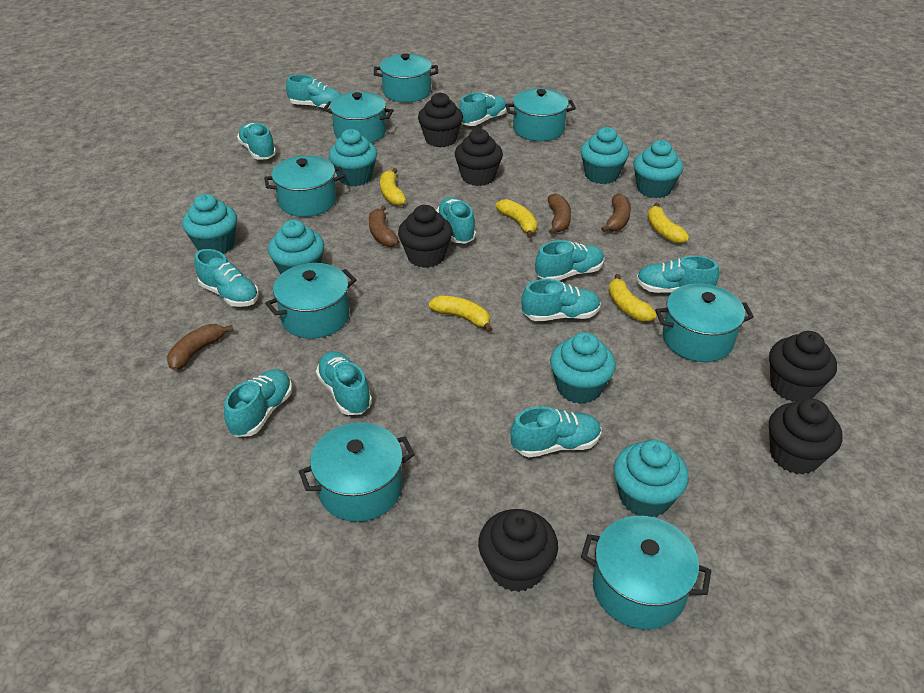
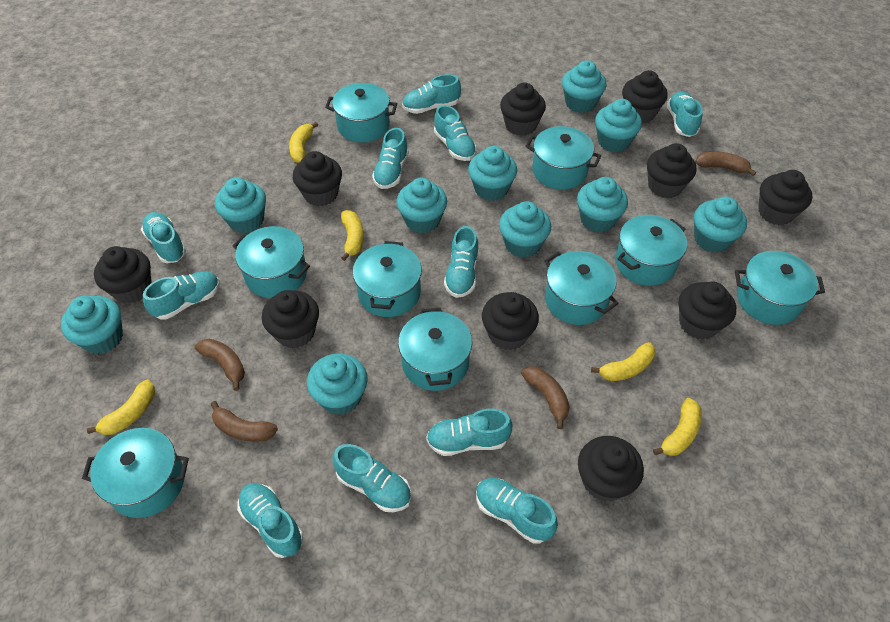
black cupcake: [398,205,453,268] [418,93,463,147] [455,129,503,186] [478,509,558,592] [769,331,837,402] [769,398,843,474] = 6 -> [94,246,151,304] [262,290,319,348] [293,151,342,206] [482,292,539,350] [500,82,546,136] [578,436,644,502] [622,70,668,123] [647,143,696,198] [679,282,736,340] [758,170,812,225] = 10
turquoise cupcake: [182,194,237,254] [268,220,324,274] [329,129,377,186] [550,332,616,404] [580,127,629,184] [614,440,689,517] [633,140,683,198] = 7 -> [61,296,123,354] [215,177,266,233] [307,353,368,415] [397,178,447,233] [468,146,517,201] [499,201,551,258] [562,60,607,113] [577,177,628,232] [595,99,642,152] [694,197,747,253] = 10
turquoise pot: [264,155,344,217] [265,263,356,339] [299,423,415,522] [323,92,394,143] [374,53,438,103] [505,88,576,141] [581,516,711,630] [655,283,754,362] = 8 -> [82,428,189,518] [232,226,310,298] [325,83,397,143] [353,241,422,317] [398,308,472,391] [525,126,601,190] [545,251,619,325] [615,215,687,286] [735,251,825,325] = 9

